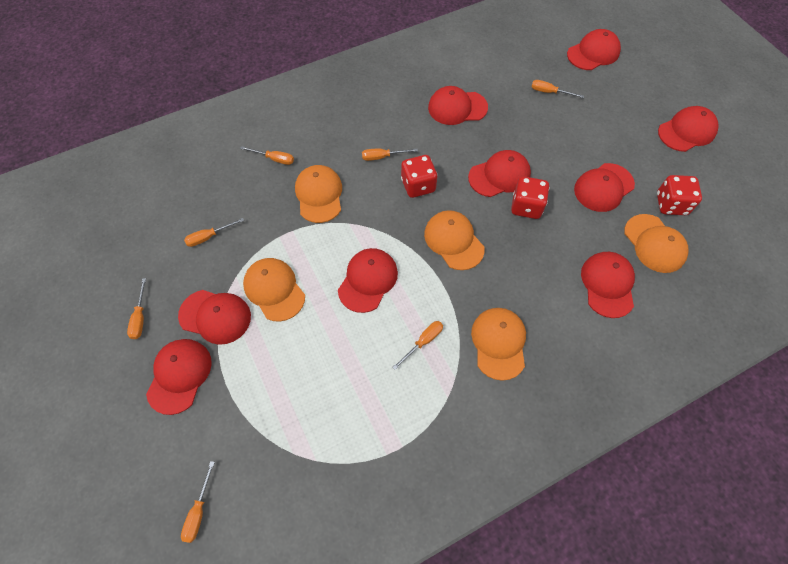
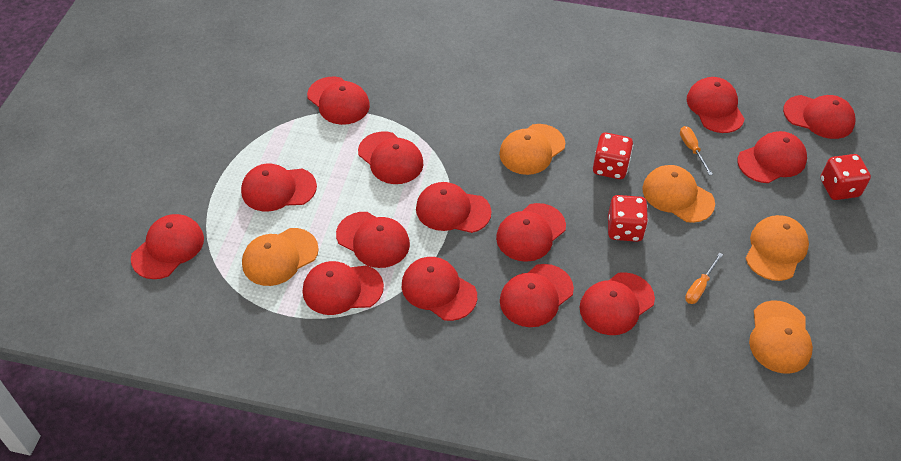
orange screwdriver: [127,278,146,339] [181,461,215,543] [184,218,244,247] [240,146,294,165] [362,148,418,161] [393,321,443,370] [531,80,584,98] = 7 -> [680,126,713,175] [685,253,723,304] = 2
red cap: [146,339,212,415] [178,290,251,345] [338,248,398,313] [428,86,488,125] [468,150,531,197] [567,29,621,70] [574,163,635,212] [581,252,635,318] [658,106,719,152] = 9 -> [131,214,204,279] [241,163,317,212] [303,261,384,315] [307,77,370,125] [336,212,410,268] [358,131,423,184] [402,257,477,321] [416,182,491,233] [496,203,566,262] [500,264,574,327] [580,272,655,335] [687,77,745,133] [737,131,807,183] [783,95,855,139] = 14

